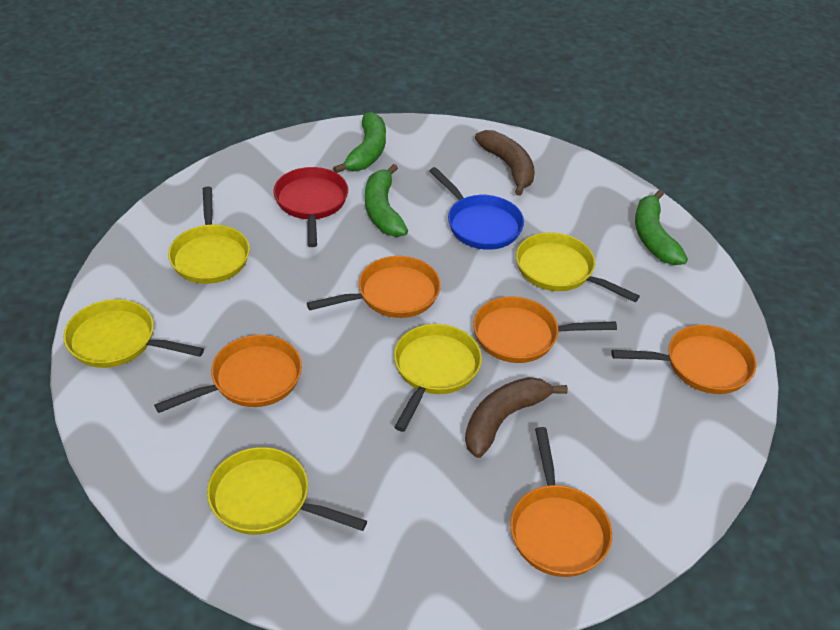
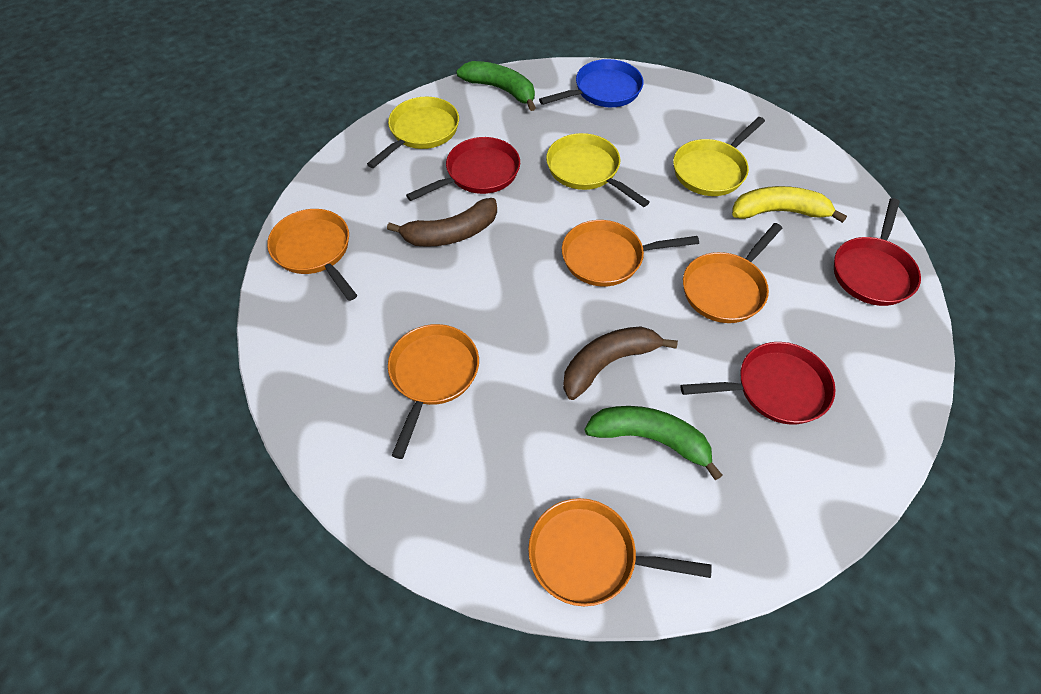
green banana: [333,112,386,173] [365,164,408,237] [635,190,688,265] = 3 -> [456,61,536,111] [585,406,722,480] = 2
red pan: [273,167,348,247] = 1 -> [406,137,520,201] [680,342,836,425] [834,198,921,306] = 3
yellow banana: none = 0 -> [732,186,847,223] = 1
yellow pan: [63,299,204,368] [168,186,250,284] [207,447,367,535] [394,324,482,432] [516,232,640,302] = 5 -> [367,97,459,168] [546,133,650,207] [673,117,765,196] = 3

